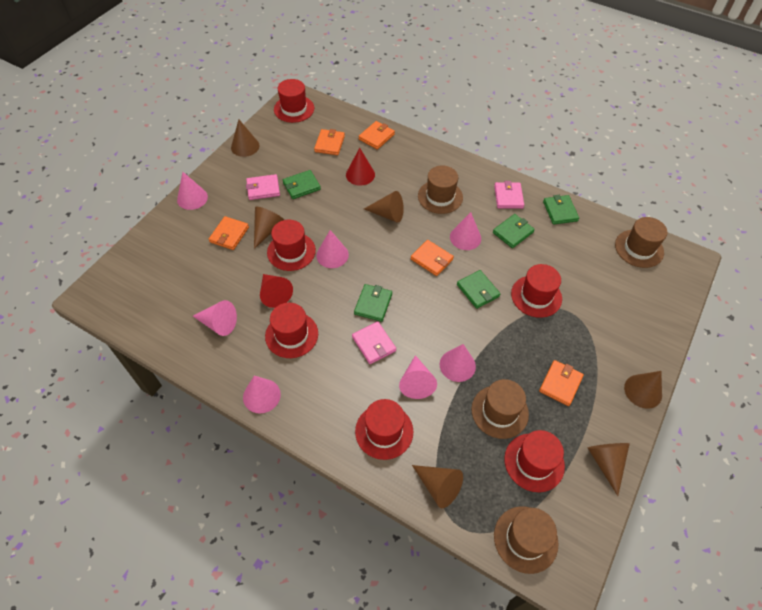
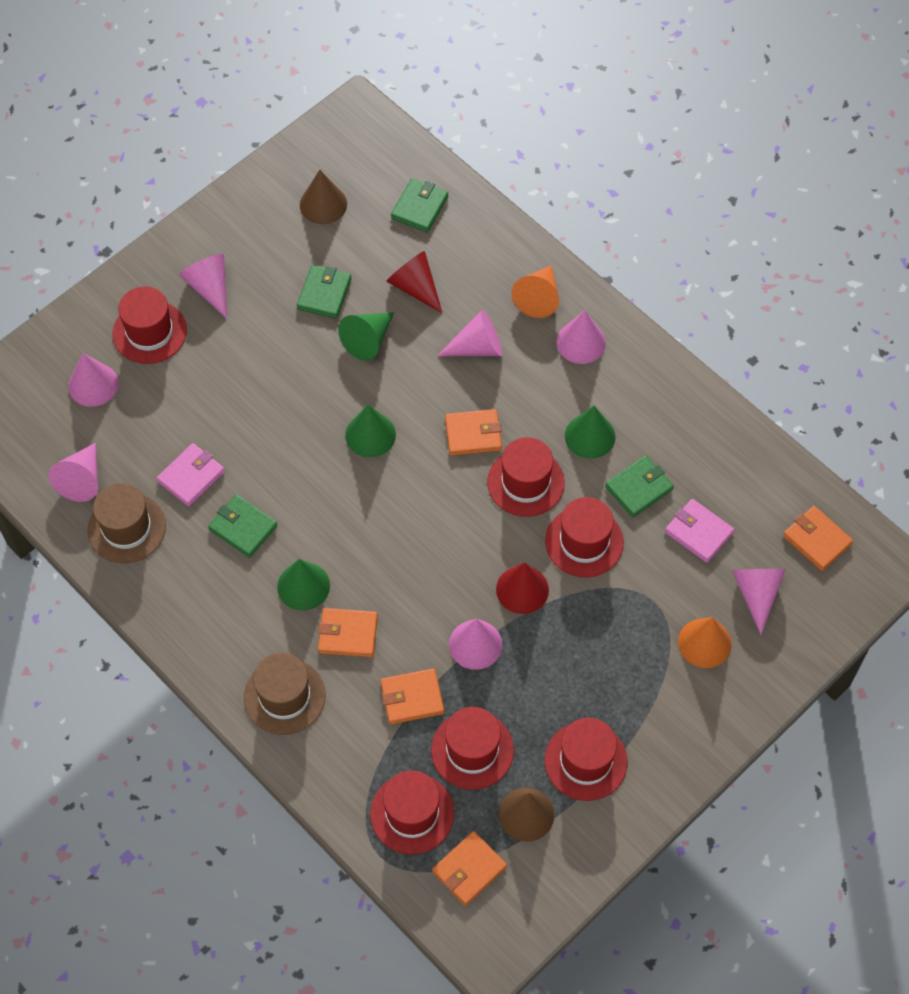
brown cone: [231,120,260,157] [254,207,284,249] [364,191,404,223] [412,465,463,508] [588,443,630,496] [624,371,662,409] = 6 -> [300,170,347,224] [498,788,554,842] = 2
brown hat: [418,165,463,214] [472,379,529,439] [494,506,559,574] [615,217,667,268] = 4 -> [87,483,166,563] [244,653,326,735] = 2
green cone: none = 0 -> [277,559,330,611] [338,312,394,361] [345,404,396,457] [565,406,615,459] = 4
green wallet: [283,170,321,199] [354,284,392,322] [457,270,500,309] [493,214,535,248] [543,195,579,225] = 5 -> [208,495,278,558] [297,265,352,319] [391,178,448,232] [605,455,674,517] = 4
orange cone: none = 0 -> [511,265,559,318] [678,617,732,668] = 2
pink wallet: [246,174,280,200] [352,322,396,364] [494,181,524,209] = 3 -> [157,443,225,507] [665,499,734,563] = 2

